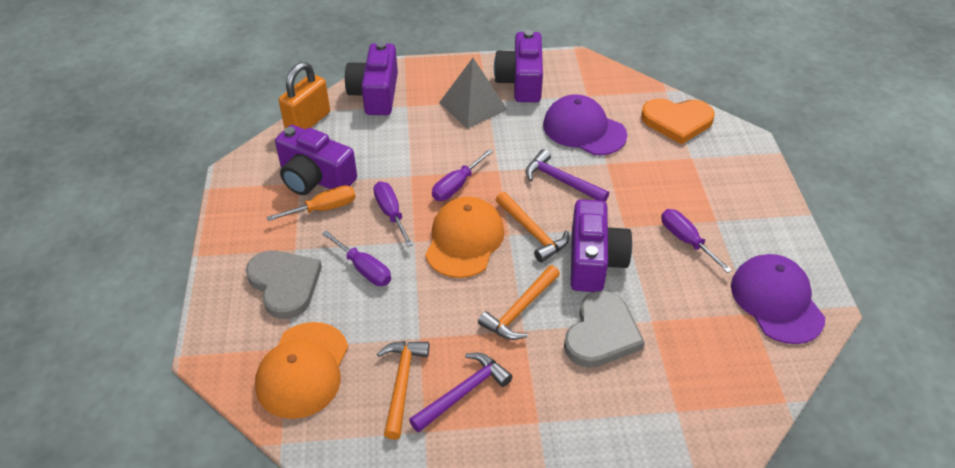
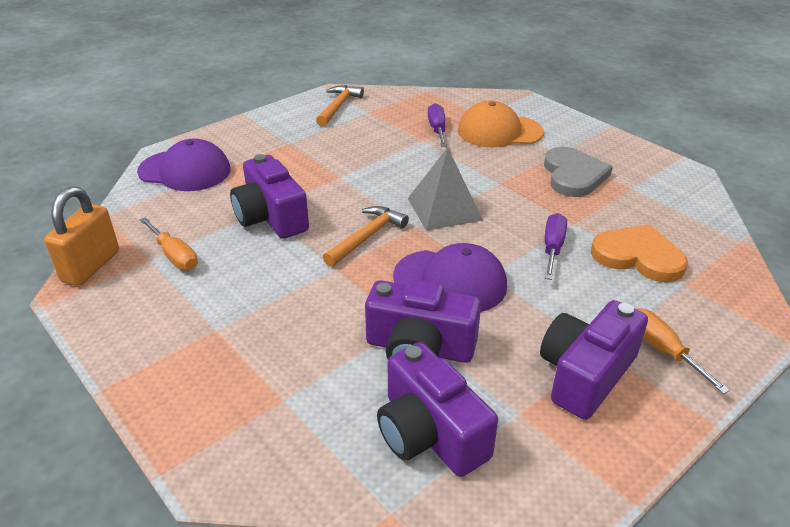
grey heart: [246,251,322,319] [564,291,645,368] = 2 -> [544,147,613,197] = 1
orange cap: [255,322,348,419] [425,197,505,278] = 2 -> [458,101,544,148] = 1
orange hammer: [377,341,429,440] [478,265,560,340] [496,192,569,263] = 3 -> [316,85,364,127] [323,206,409,267] = 2
orange screwdriver: [267,185,356,221] = 1 -> [140,217,198,270] [636,308,730,394] = 2
purple hammer: [409,352,513,432] [526,149,609,202] = 2 -> none = 0
purple screwdriver: [322,230,391,286] [373,181,413,247] [432,149,493,201] [661,209,732,273] = 4 -> [428,103,447,147] [545,213,567,280] = 2

